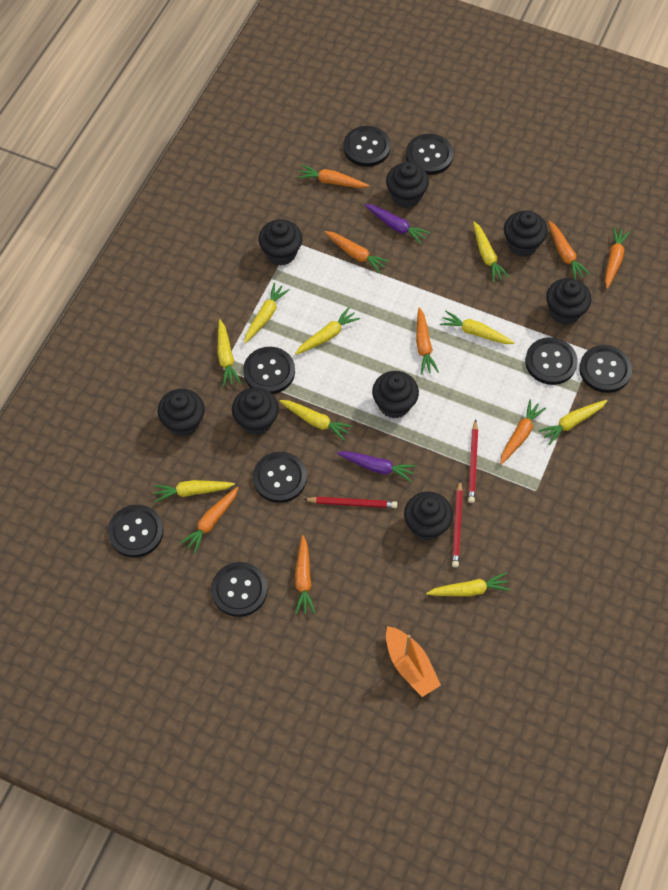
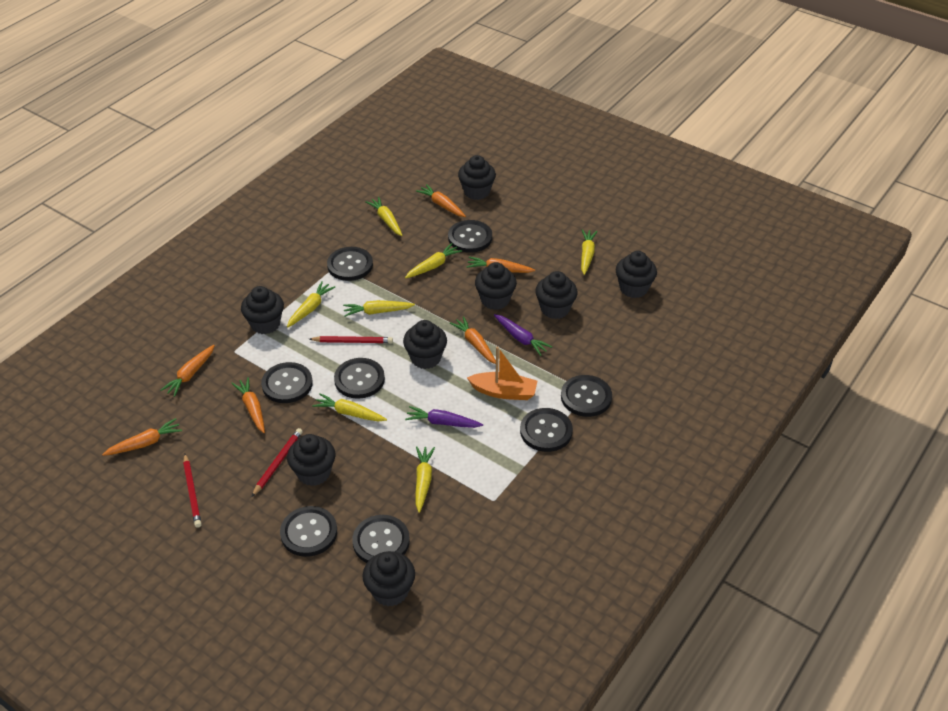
orange carrot: [180,487,238,554] [295,535,315,615] [297,165,369,188] [325,231,390,274] [416,308,439,375] [500,400,546,465] [548,221,591,279] [605,227,630,289] = 8 -> [102,418,182,456] [161,345,215,397] [231,377,265,433] [416,184,466,217] [450,316,496,364] [466,257,535,273] = 6
yellow carrot: [153,480,235,502] [218,319,241,387] [244,282,290,343] [279,400,353,441] [295,307,360,355] [426,572,511,596] [440,311,515,344] [473,222,509,283] [538,400,607,445] = 9 -> [287,281,335,328] [312,393,387,421] [343,300,415,317] [365,197,403,236] [405,243,462,278] [416,446,435,513] [581,229,597,275] = 7

